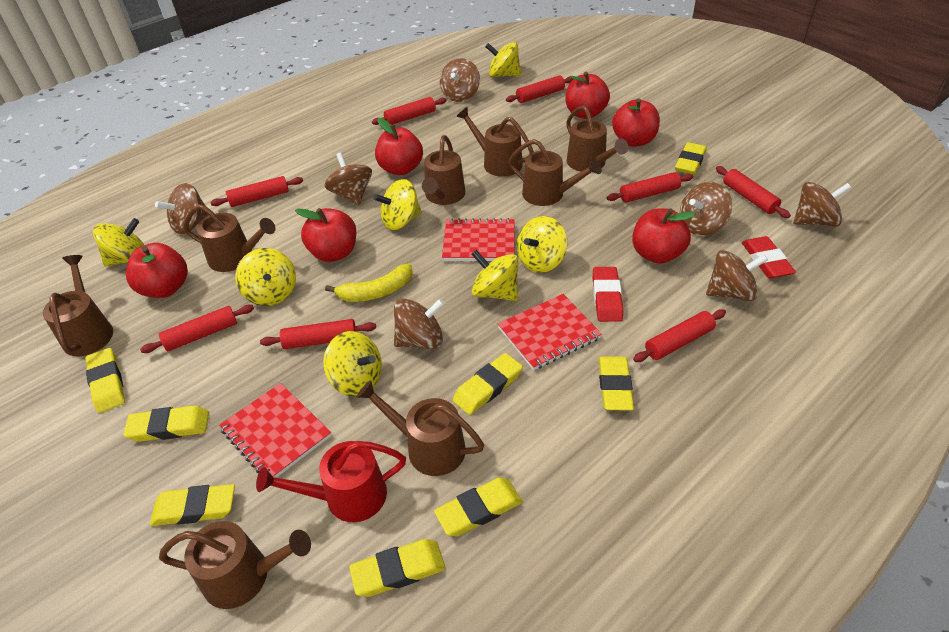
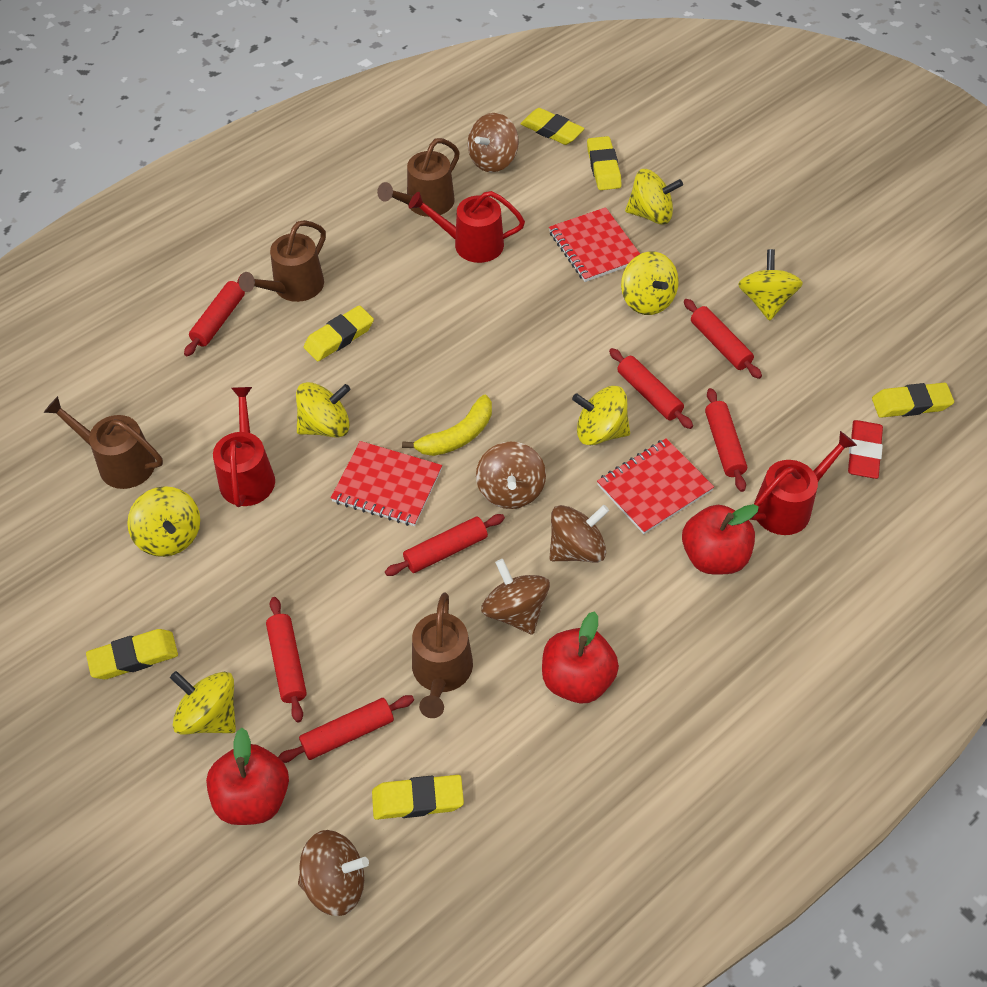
brown spinning top: [155,183,209,235] [324,153,372,205] [394,299,445,349] [440,58,480,102] [680,182,732,235] [706,250,768,301] [793,182,851,227] = 7 -> [298,830,369,916] [468,113,519,172] [476,441,546,509] [481,559,550,635] [549,505,609,563] = 5
brown watering can: [43,255,113,357] [159,521,311,609] [184,204,276,272] [356,380,484,476] [422,135,465,205] [456,107,534,177] [508,139,602,206] [566,105,628,172] = 8 -> [44,396,163,489] [239,220,326,302] [377,138,460,217] [412,593,473,718] = 4
red apple: [126,243,188,298] [295,208,356,262] [375,118,423,175] [565,72,610,119] [612,98,660,147] [632,208,696,264] = 6 -> [206,728,289,825] [542,611,619,704] [682,504,759,574] = 3
red eraser: [593,267,623,322] [742,236,796,278] = 2 -> [848,420,883,479] = 1
red rolling pin: [140,305,254,353] [210,176,303,207] [260,319,376,349] [372,97,447,125] [506,76,573,103] [607,172,693,202] [633,309,726,362] [716,166,791,218] = 8 -> [184,276,245,356] [266,597,307,722] [278,695,414,763] [385,514,505,576] [609,348,693,429] [684,299,762,379] [705,388,747,492] = 7
red watering can: [256,441,406,522] = 1 -> [213,387,275,507] [409,191,525,263] [750,431,857,535] = 3
yellow eraser: [85,348,125,413] [123,406,209,442] [150,484,235,526] [349,539,446,597] [434,477,523,536] [453,353,523,415] [599,356,634,411] [675,142,707,175] = 8 -> [86,629,178,679] [304,305,374,361] [372,775,464,820] [521,108,584,145] [587,136,622,190] [872,383,954,418] = 6

